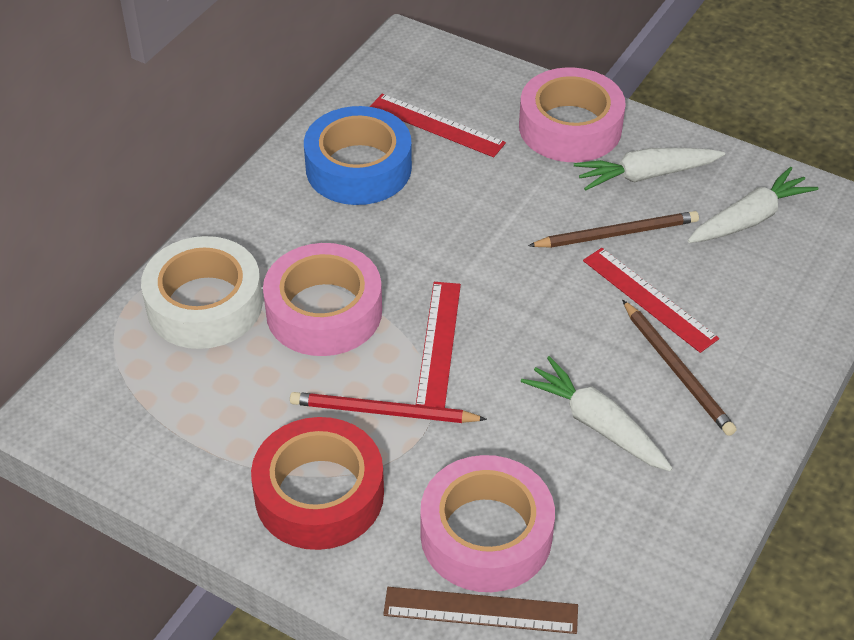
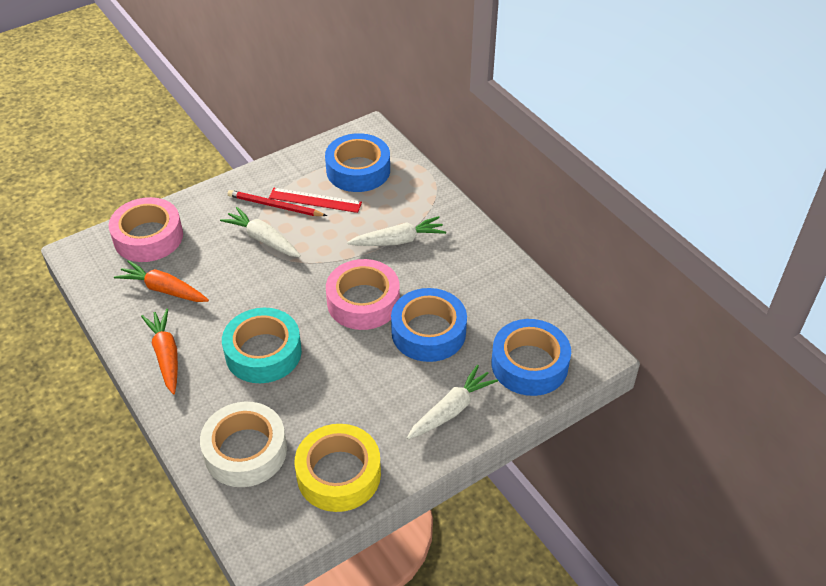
blue tape: [304,106,412,205] = 1 -> [325,133,390,192] [391,288,467,362] [492,319,571,396] = 3
brown pencil: [528,211,699,248] [622,300,737,436] = 2 -> none = 0
brown ruler: [383,587,578,634] = 1 -> none = 0
orange carrot: none = 0 -> [114,260,209,302] [141,309,178,394] = 2
pink tape: [263,243,382,356] [420,455,555,592] [519,67,626,162] = 3 -> [109,197,183,262] [326,259,400,330] = 2
red ruler: [370,94,506,157] [416,282,461,408] [583,248,719,353] = 3 -> [269,188,362,213] = 1
red tape: [251,417,384,550] = 1 -> none = 0
turquoise tape: none = 0 -> [222,308,302,383] = 1
yellow tape: none = 0 -> [295,424,381,512] = 1

